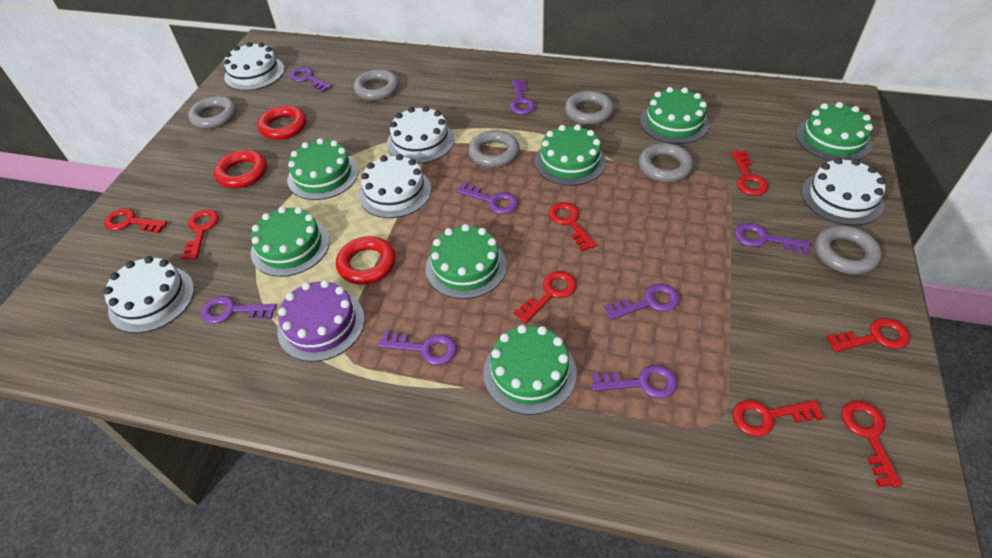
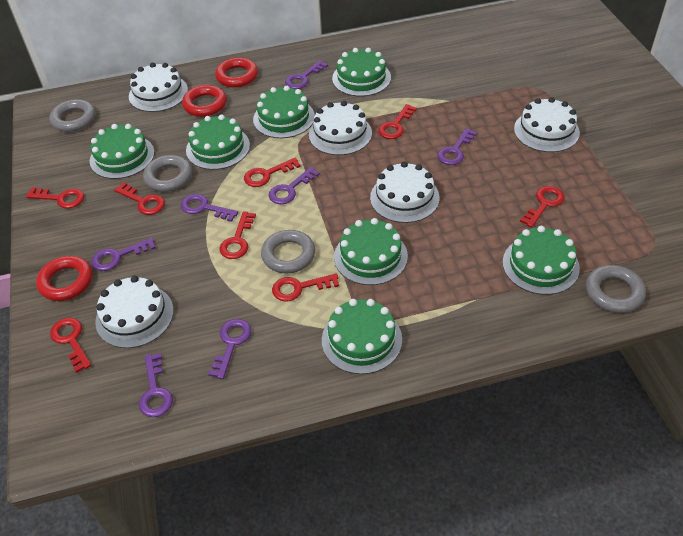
grey ring: [188,96,237,129] [353,69,399,101] [468,130,520,168] [565,91,614,125] [639,143,693,183] [815,225,882,275] = 6 -> [49,99,95,132] [143,155,192,192] [261,230,315,273] [586,265,646,313] = 4
purple cake: [277,280,365,362] = 1 -> none = 0
purple key: [201,296,277,324] [290,67,332,92] [378,331,457,365] [456,182,518,214] [510,80,536,114] [592,365,677,398] [604,284,680,320] [735,223,810,255] = 8 -> [91,237,156,271] [139,353,173,417] [181,194,238,222] [208,319,252,379] [269,167,320,204] [285,60,328,89] [437,128,477,165] = 7

